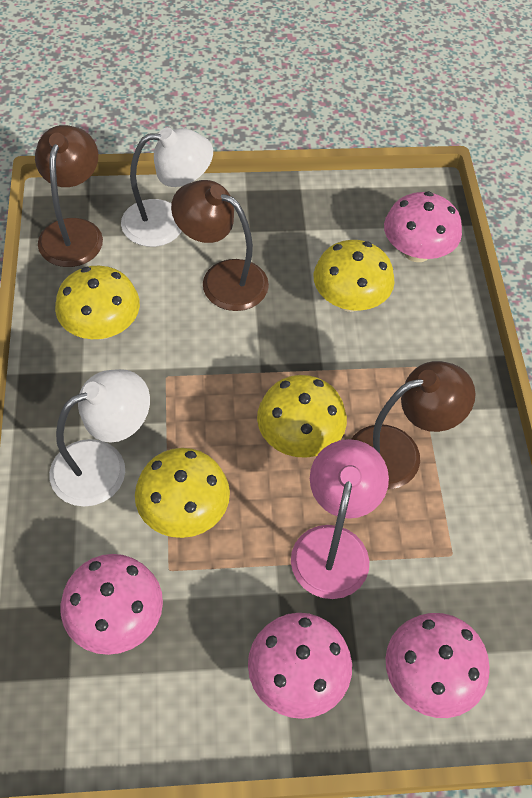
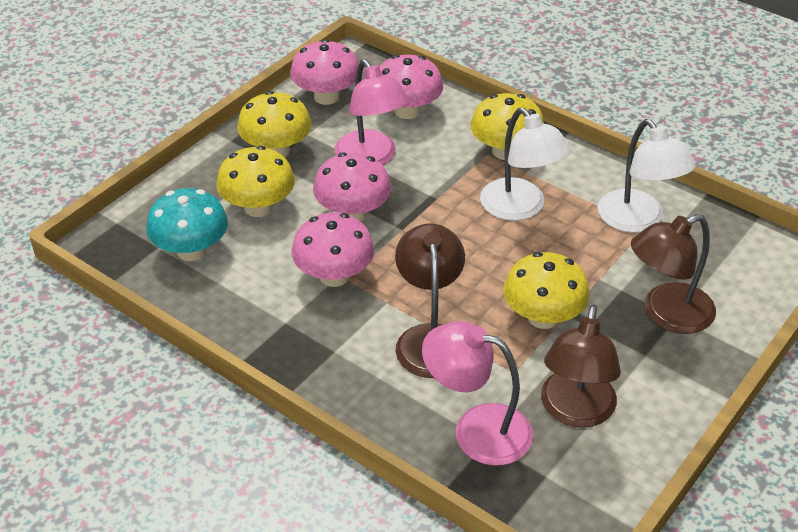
pink lamp: [291,439,389,599] = 1 -> [335,59,409,165] [422,321,533,466] = 2
turquoise mushroom: none = 0 -> [146,188,228,261] = 1

